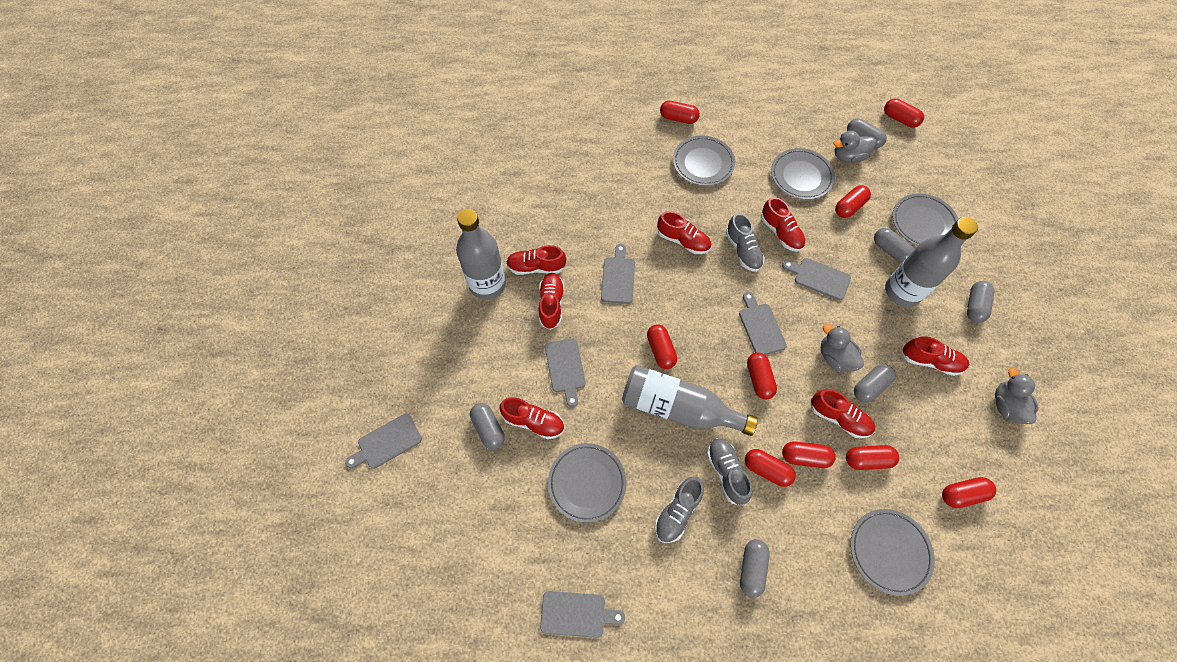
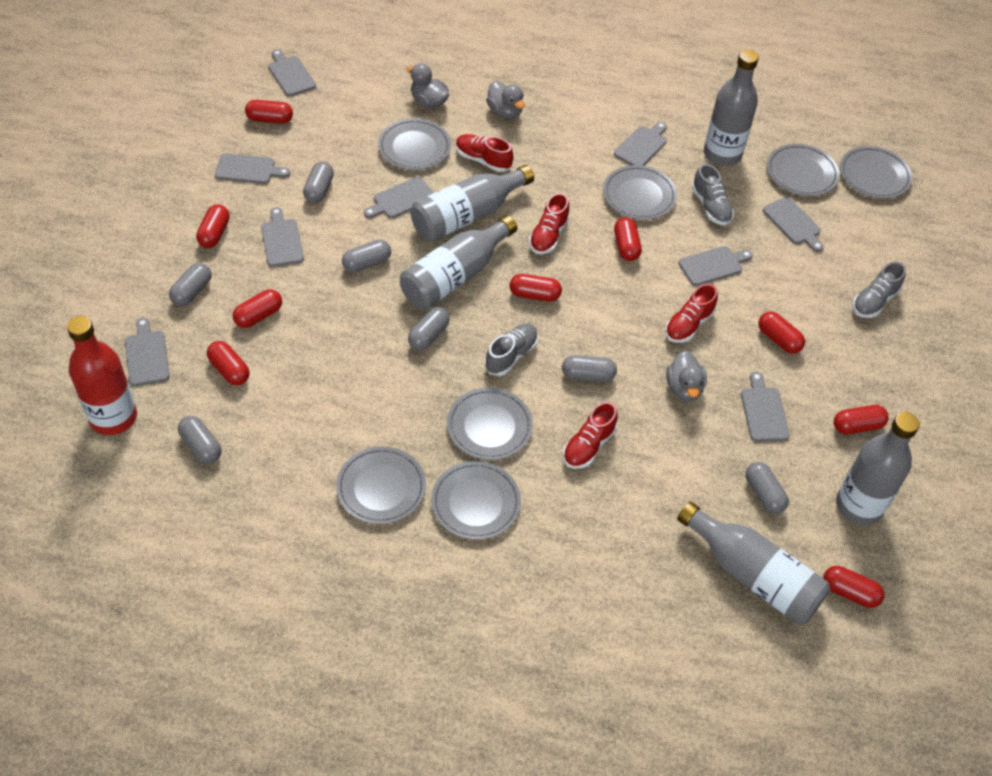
grey bottle: [456,209,506,300] [622,365,758,436] [885,217,978,307] = 3 -> [400,215,517,309] [411,165,534,242] [677,502,830,625] [704,50,759,166] [836,412,920,525] = 5
grey capsule: [470,403,505,449] [740,539,770,598] [847,118,887,148] [854,364,896,403] [874,228,915,263] [967,281,995,323] = 6 -> [169,263,212,306] [178,416,222,463] [303,161,334,203] [342,240,391,273] [408,307,450,350] [562,355,617,382] [745,462,789,514] = 7
grey cutting board: [345,413,422,469] [540,591,625,638] [545,338,586,407] [601,244,635,304] [739,292,787,355] [782,258,851,300] = 6 -> [125,318,170,386] [215,153,290,184] [261,207,304,267] [268,49,316,96] [364,177,434,218] [614,122,667,166] [678,246,753,286] [741,371,790,442] [763,197,824,252] = 9
grey plate: [548,443,626,523] [673,136,735,186] [771,148,835,200] [850,509,935,596] [892,193,958,246] = 5 -> [336,446,426,524] [378,118,451,170] [431,461,521,540] [447,388,533,460] [603,165,677,220] [767,144,839,196] [840,146,912,199] = 7
red bottle: none = 0 -> [67,316,137,435] = 1
red shoe: [499,397,564,439] [506,245,566,275] [539,273,564,330] [657,211,711,254] [761,197,806,252] [811,389,875,438] [901,336,969,376] = 7 -> [456,134,513,172] [529,193,570,254] [563,402,618,469] [665,284,718,343] = 4

